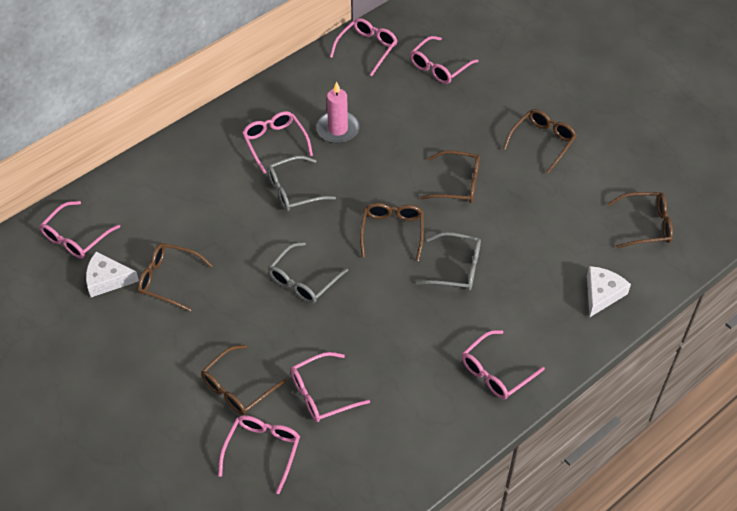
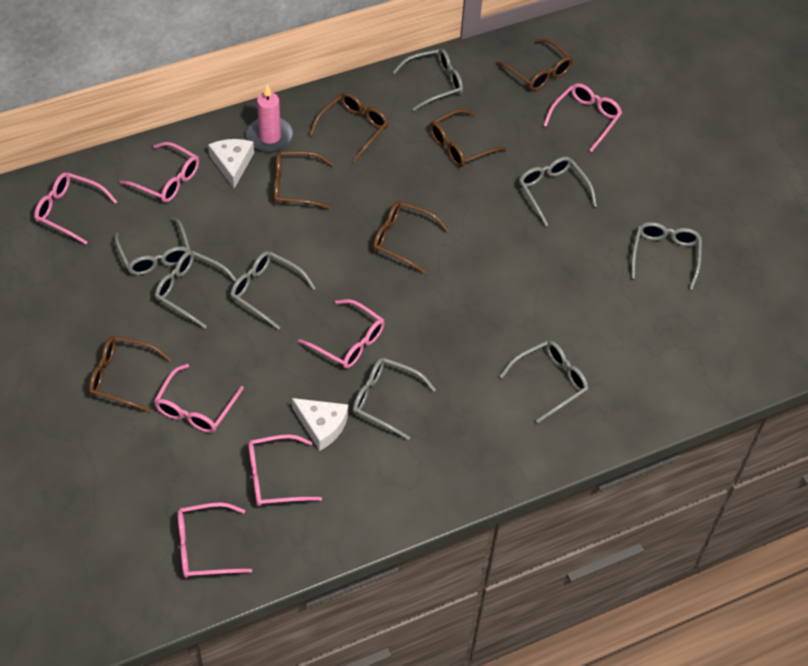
grey glasses: [267,156,336,211] [268,242,348,303] [416,232,481,290] = 3 -> [114,217,191,275] [155,251,237,329] [230,251,315,330] [353,357,436,440] [393,48,463,111] [499,340,588,423] [519,157,597,226] [631,222,702,290] = 8

